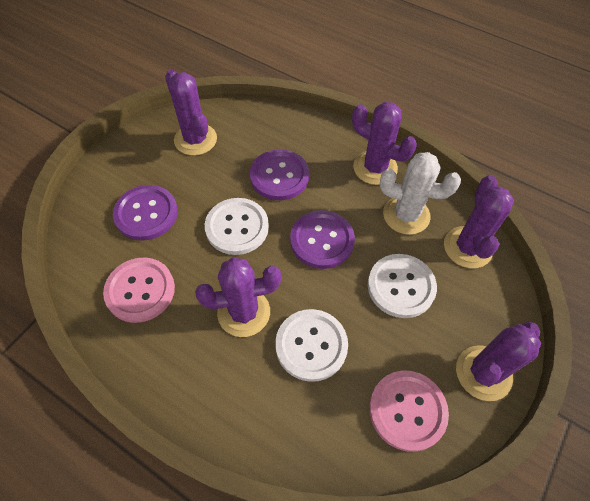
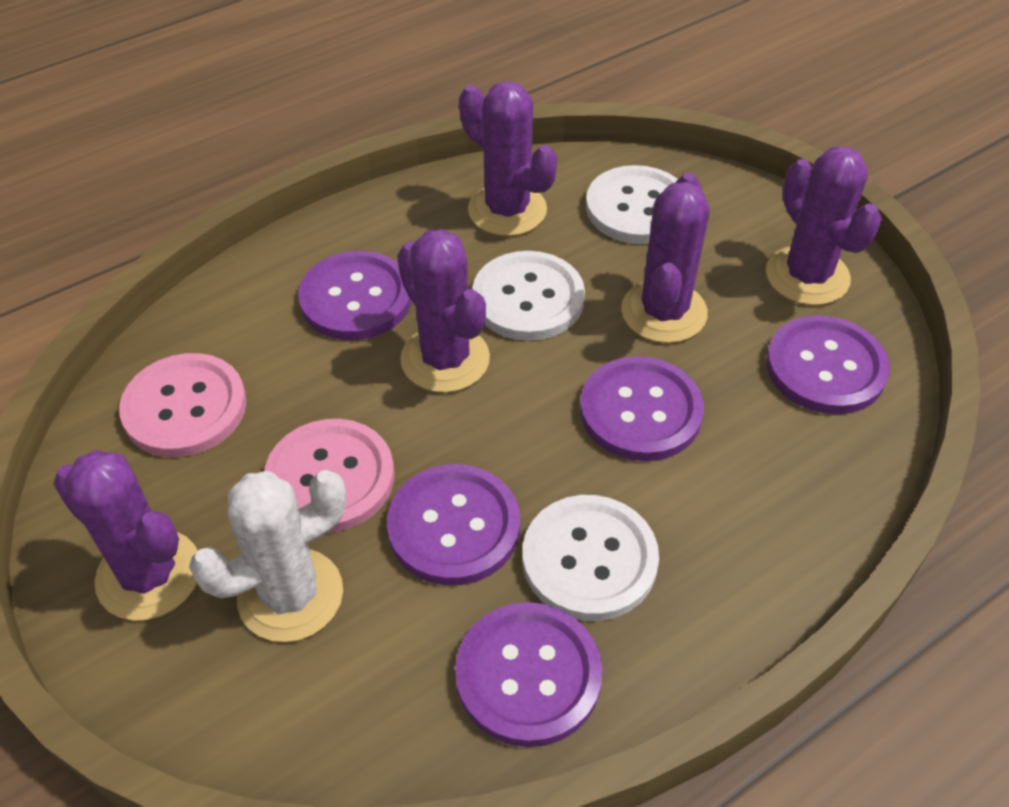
purple button: [113,185,178,241] [250,149,309,200] [290,210,355,269] = 3 -> [298,251,412,340] [387,464,520,586] [455,602,603,747] [580,356,704,461] [766,315,890,414] = 5

